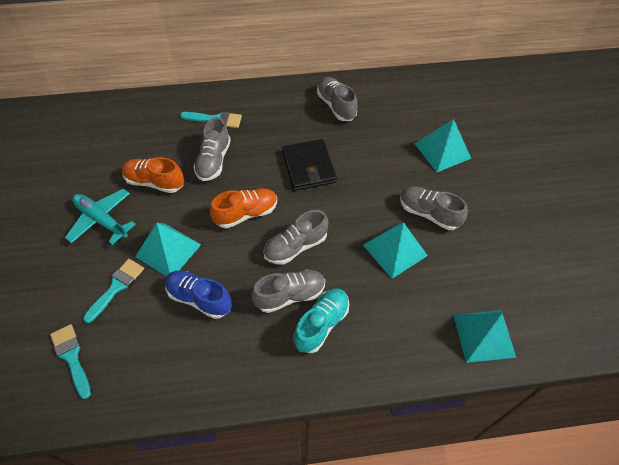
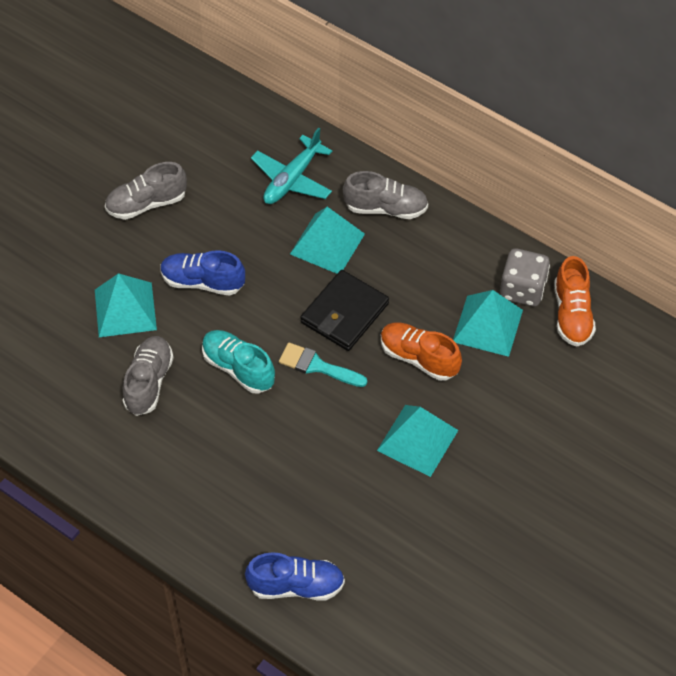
blue shoe: [165,270,232,319] = 1 -> [160,250,245,296] [245,552,345,601] = 2
grey dice: none = 0 -> [500,248,550,306] = 1
grey shoe: [193,117,231,181] [251,270,325,313] [264,210,328,265] [317,77,358,121] [400,186,468,230] = 5 -> [105,162,187,220] [123,336,174,416] [343,171,428,219] = 3
turquoise brush: [50,324,91,399] [83,259,144,323] [180,112,242,128] = 3 -> [279,343,367,387] = 1

